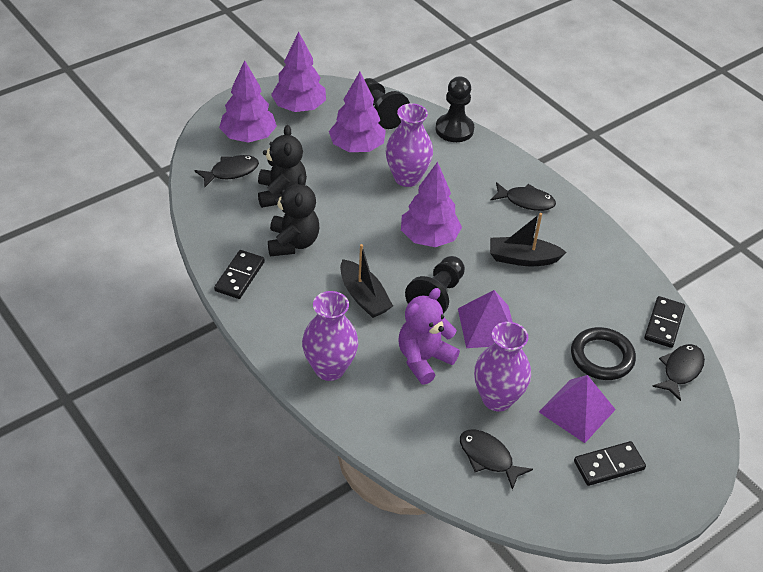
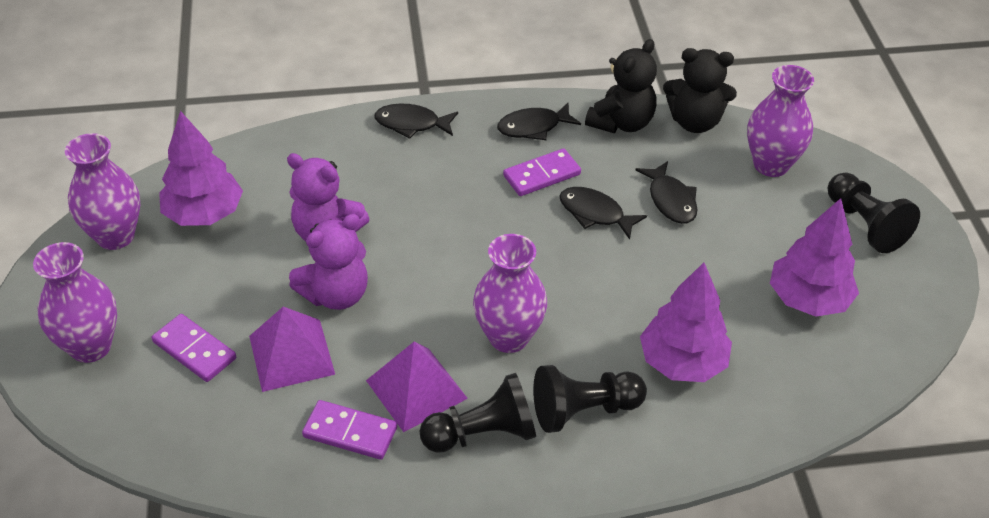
black boat: [340,244,393,318] [490,213,567,266] = 2 -> none = 0
black domino: [214,250,265,299] [574,441,646,486] [644,296,685,348] = 3 -> none = 0
black ring: [571,327,636,380] = 1 -> none = 0
purple domino: none = 0 -> [152,314,236,382] [302,400,397,460] [503,148,581,196] = 3
purple teddy bear: [399,288,460,385] = 1 -> [287,153,370,241] [289,214,368,310] = 2
purple tree: [219,60,277,143] [271,32,326,112] [329,72,386,152] [401,162,462,247] = 4 -> [159,111,243,226] [640,262,732,382] [770,198,859,317] = 3
purple vase: [302,291,358,381] [386,103,433,187] [474,322,531,411] = 3 -> [33,242,117,363] [65,133,140,250] [473,234,547,353] [747,65,814,177] = 4

